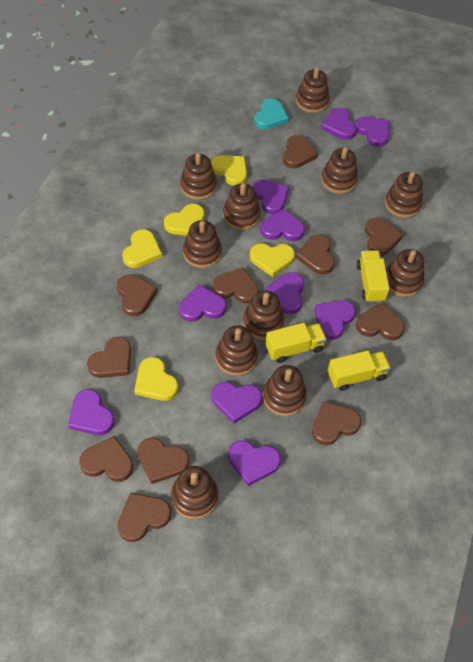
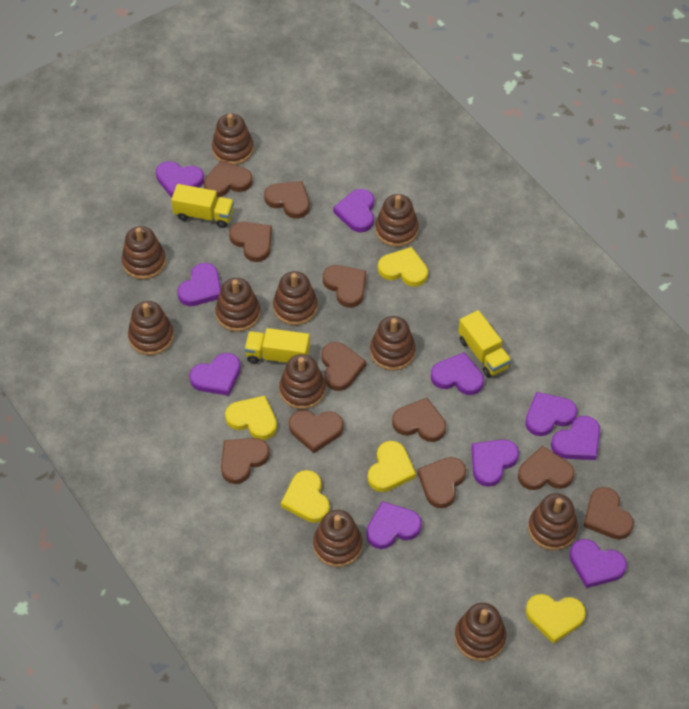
turquoise heart: [254,99,289,129] = 1 -> none = 0

